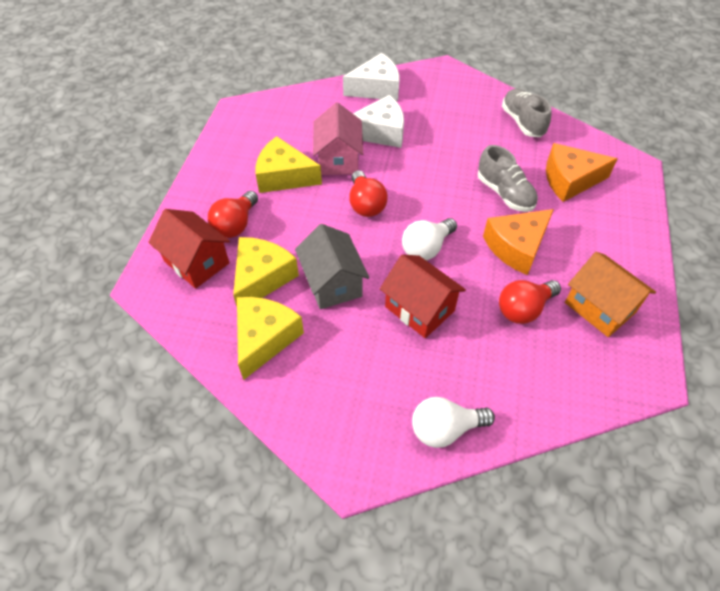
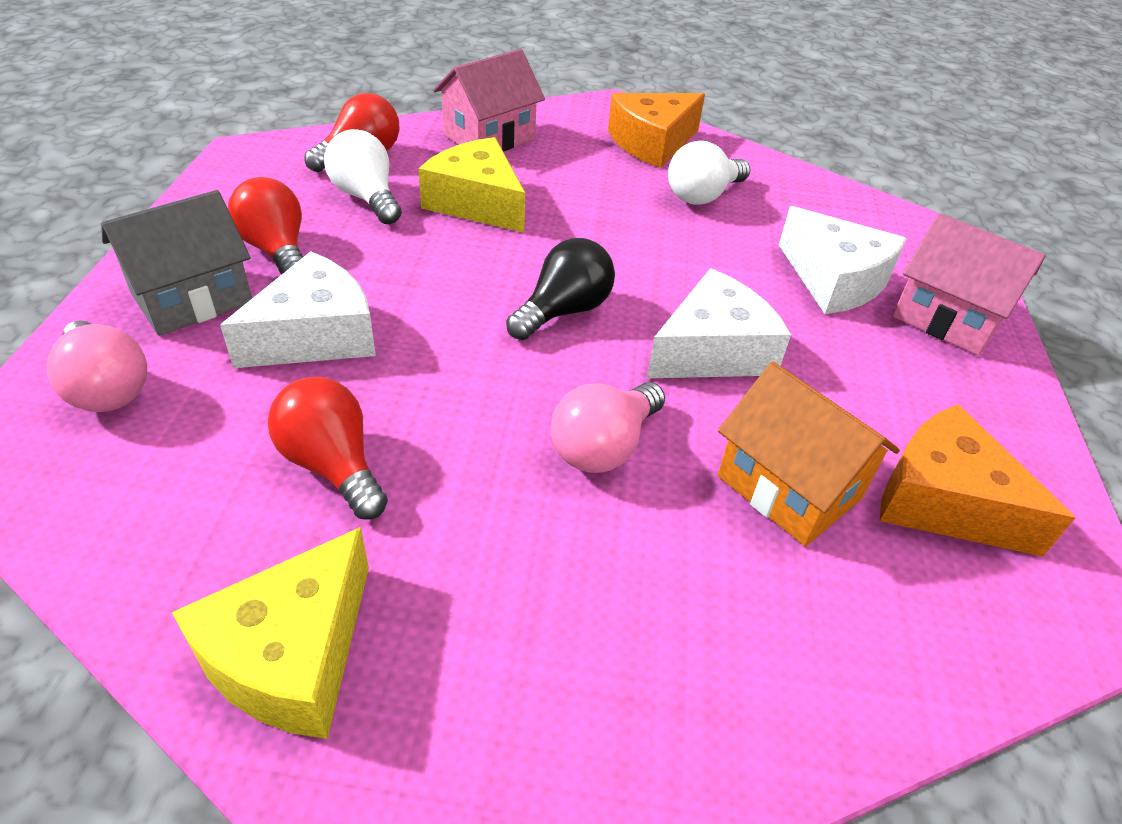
black light bulb: none = 0 -> [506,238,615,340] = 1
grey shoe: [478,145,538,212] [502,89,551,137] = 2 -> none = 0
pink house: [313,102,363,175] = 1 -> [433,49,545,151] [893,213,1046,355] = 2
pink light bulb: none = 0 -> [46,320,147,412] [551,382,665,473] = 2
red house: [148,209,230,289] [380,254,466,338] = 2 -> none = 0
white cheese: [343,53,399,101] [353,95,404,148] = 2 -> [220,251,376,368] [647,268,791,378] [779,206,907,314] = 3
yellow cheese: [233,237,299,306] [237,297,304,380] [256,136,322,193] = 3 -> [172,527,369,739] [418,137,525,233] = 2

